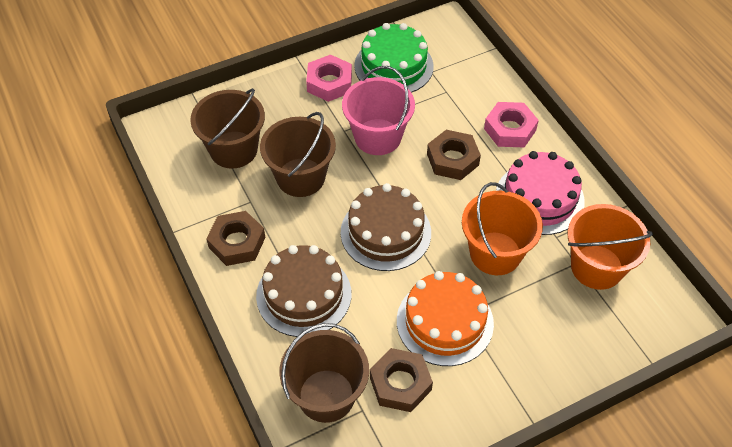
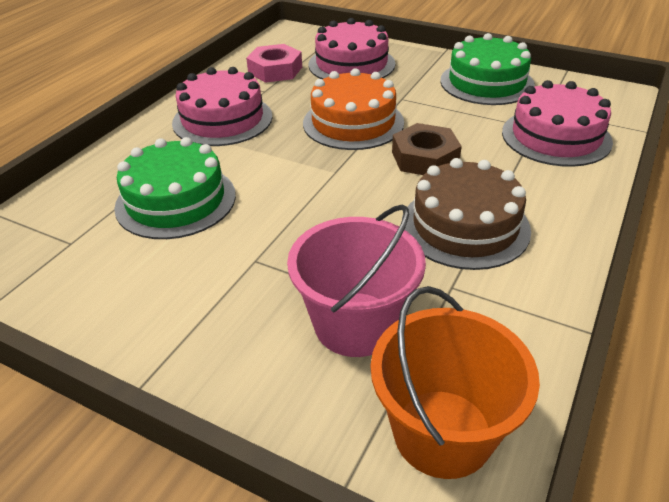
brown bucket: [190,88,265,169] [260,112,336,197] [279,323,369,423] = 3 -> none = 0
brown cake: [256,245,351,337] [341,183,431,271] = 2 -> [402,158,531,270] = 1
brown nut: [206,211,265,266] [370,348,433,412] [427,130,481,180] = 3 -> [392,123,462,175] = 1
green cake: [354,23,434,93] = 1 -> [114,137,236,239] [440,33,535,105] = 2
orange bucket: [462,182,543,275] [568,204,653,290] = 2 -> [371,286,540,479] = 1
pink cake: [496,151,585,235] = 1 -> [172,67,272,146] [309,18,395,79] [502,80,613,167] = 3
pink nut: [306,55,352,102] [484,102,539,147] = 2 -> [246,44,302,83] = 1

